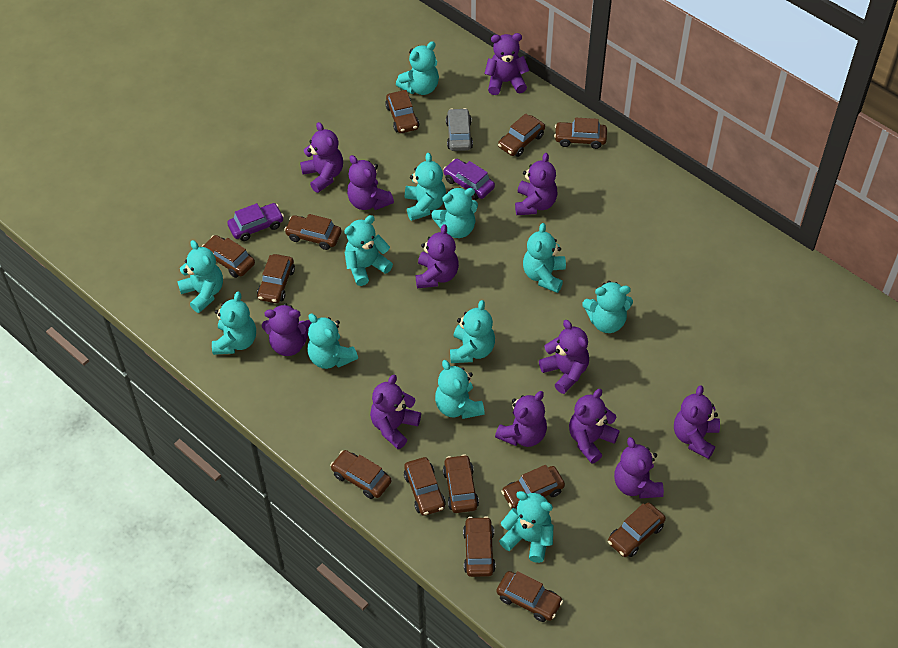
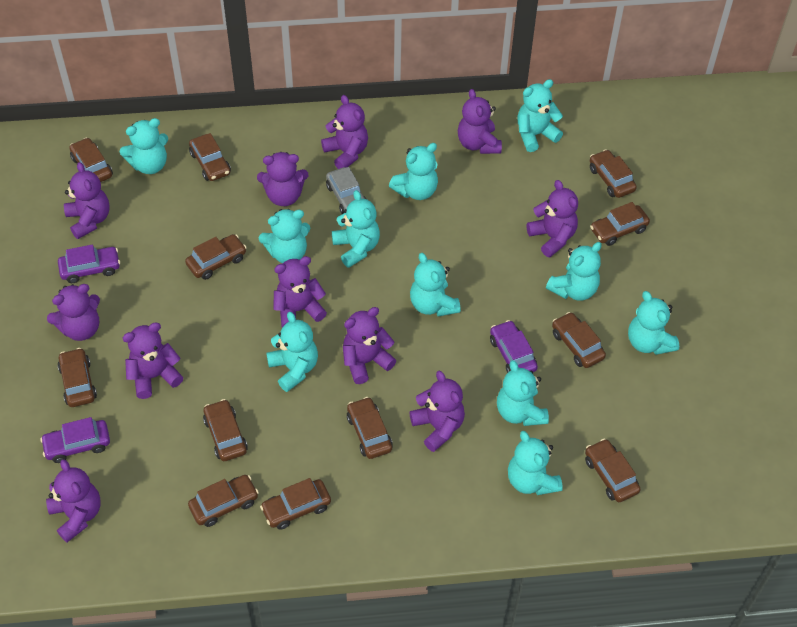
brown car: [201,235,255,278] [257,254,295,303] [284,214,341,250] [330,450,391,499] [385,90,419,133] [404,457,446,516] [443,454,479,513] [463,516,496,577] [496,571,563,622] [498,114,545,157] [501,465,565,509] [554,118,607,149] [608,503,666,557] = 13 -> [57,348,97,407] [69,138,113,182] [185,234,247,280] [188,475,259,527] [189,133,231,181] [203,399,248,461] [260,478,331,530] [347,397,393,459] [552,312,606,368] [585,439,640,502] [590,149,637,198] [590,202,650,246] = 12
purple car: [227,203,284,241] [443,159,495,200] = 2 -> [40,417,110,463] [58,244,120,283] [490,320,538,373] = 3
purple teddy bear: [262,303,312,356] [300,122,343,193] [347,155,394,210] [370,375,421,449] [416,224,459,288] [484,33,529,95] [495,391,547,447] [515,153,557,215] [539,320,589,394] [569,389,620,464] [614,437,664,498] [674,385,720,459] = 12 -> [46,459,101,542] [47,284,100,341] [64,162,110,239] [123,322,183,399] [257,152,308,206] [273,256,327,327] [321,95,368,169] [343,307,396,384] [410,371,465,452] [458,89,502,154] [526,180,578,257] = 11
turquoise teddy bear: [177,240,223,313] [212,291,256,355] [307,314,358,369] [344,215,393,286] [396,41,439,95] [405,153,446,221] [431,187,478,238] [435,360,485,419] [450,300,495,363] [499,491,554,563] [523,223,566,293] [582,281,633,333] = 12 -> [120,118,168,174] [259,209,311,263] [266,312,318,392] [332,190,380,268] [389,143,438,200] [410,253,461,316] [497,360,549,426] [508,431,563,495] [517,79,563,152] [546,242,602,301] [628,291,679,355] = 11

